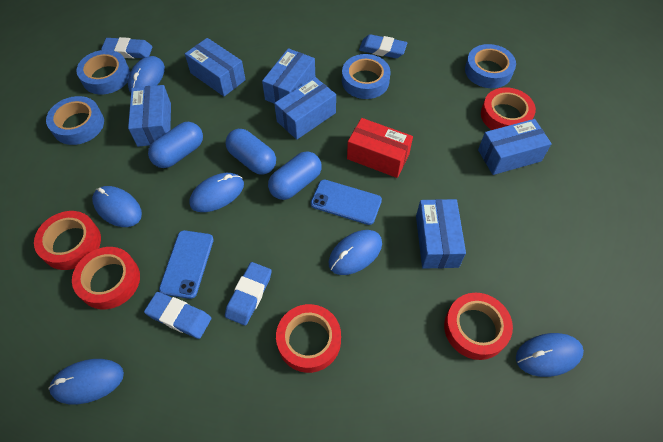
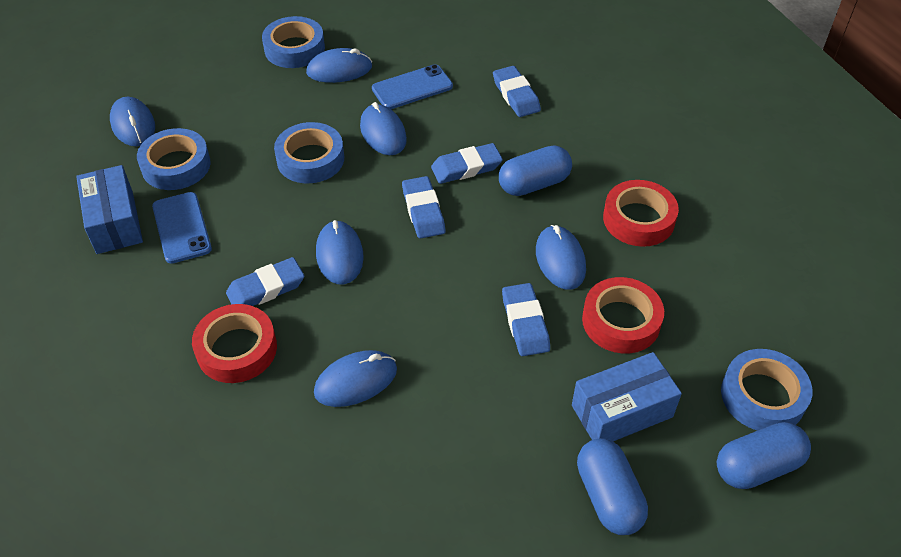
blue box: [128,85,171,147] [185,38,246,96] [262,48,315,103] [274,77,336,140] [416,199,466,269] [478,119,552,175] = 6 -> [76,165,143,254] [572,352,682,441] = 2
blue eraser: [101,37,153,58] [144,292,211,339] [225,262,272,326] [359,34,407,58] = 4 -> [226,257,305,306] [402,176,445,239] [431,143,503,184] [493,66,541,117] [502,283,550,356] = 5
red box: [347,118,413,178] = 1 -> none = 0
red tape: [34,211,101,270] [72,247,140,309] [276,304,341,373] [444,293,513,360] [481,87,536,130] = 5 -> [192,304,277,383] [582,277,664,354] [603,180,679,247] = 3

